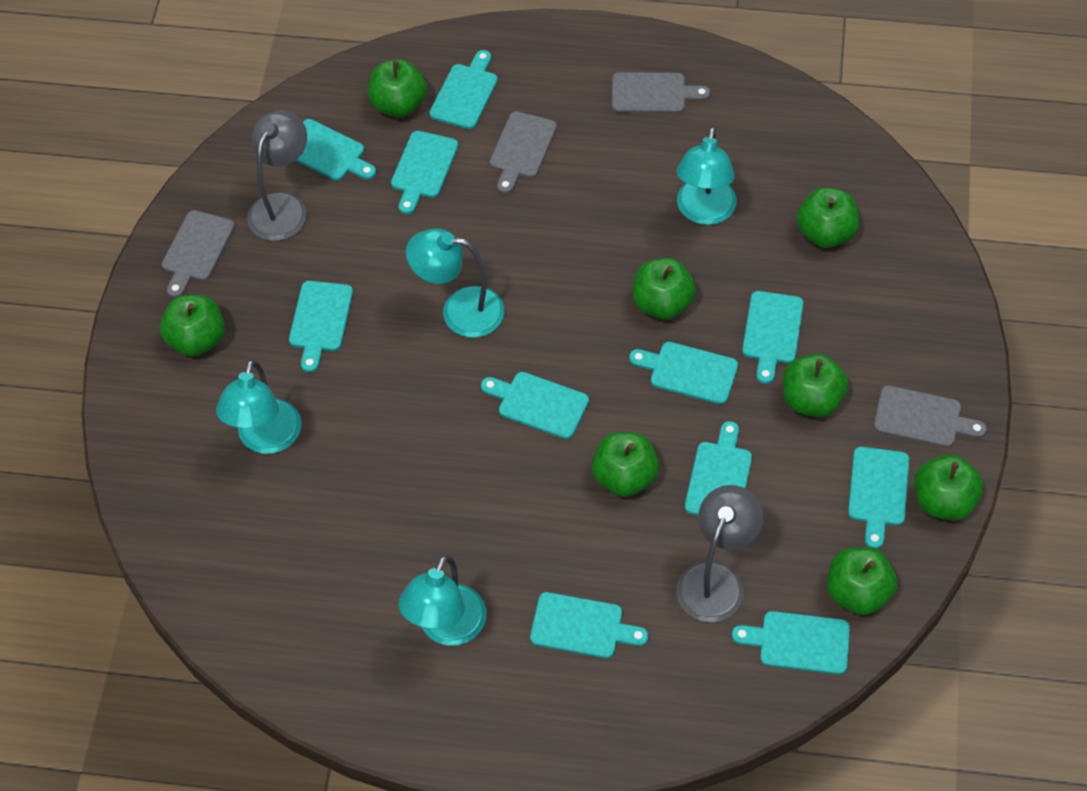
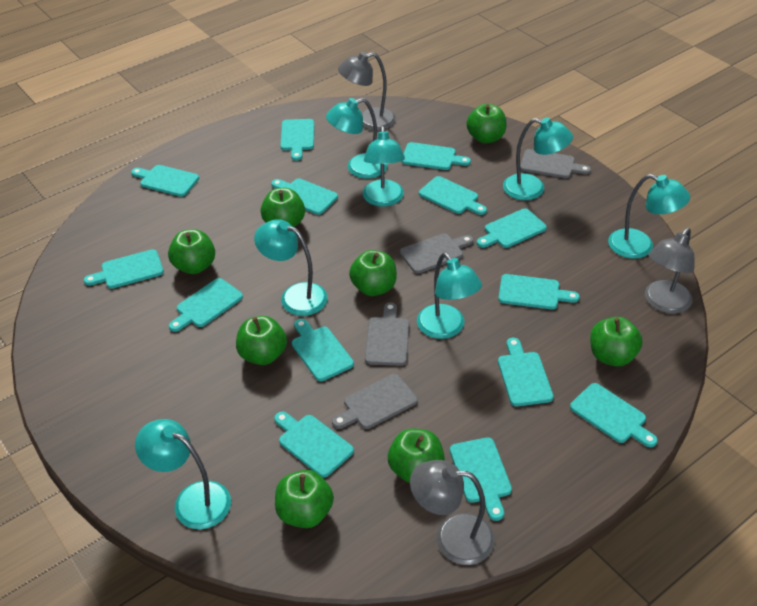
grey lamp: [247,110,307,241] [676,485,763,622] = 2 -> [338,52,396,130] [410,460,495,565] [645,228,695,314] = 3
turquoise cutting board: [289,281,353,373] [295,119,376,181] [391,131,459,214] [430,50,498,129] [481,372,589,439] [530,592,648,658] [629,342,738,404] [685,421,752,516] [732,611,850,675] [742,291,804,384] [848,447,909,549] = 11 -> [84,249,164,289] [131,165,199,197] [169,278,243,332] [271,178,338,215] [274,412,354,478] [280,119,314,161] [292,319,354,381] [401,142,471,170] [419,176,487,215] [450,437,512,521] [477,208,547,248] [498,274,580,310] [498,338,554,406] [570,383,658,447] = 14
turquoise lamp: [216,359,302,454] [398,555,486,646] [406,228,504,337] [676,127,737,225] = 4 -> [135,419,231,529] [254,219,328,316] [326,98,388,179] [363,126,405,207] [417,253,482,339] [503,118,573,200] [608,174,690,259] = 7

